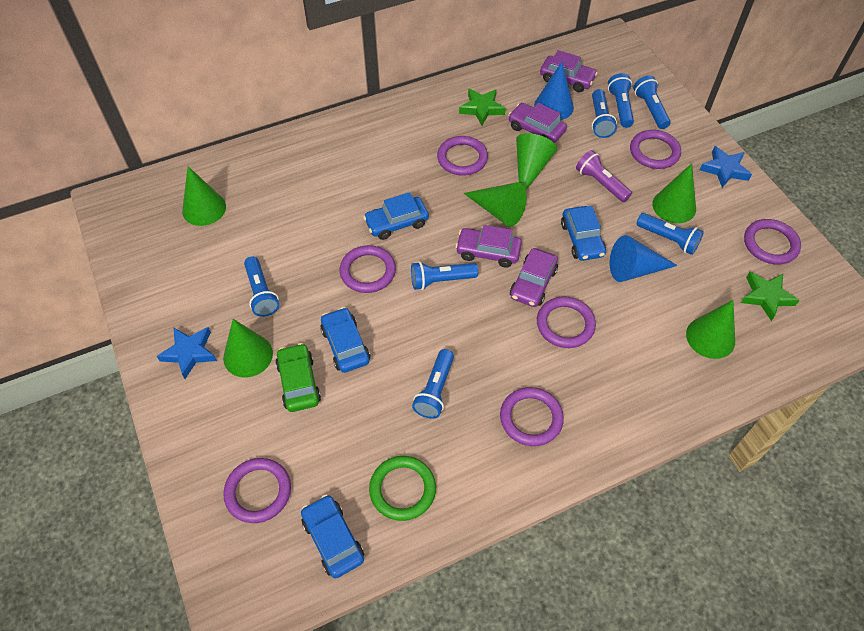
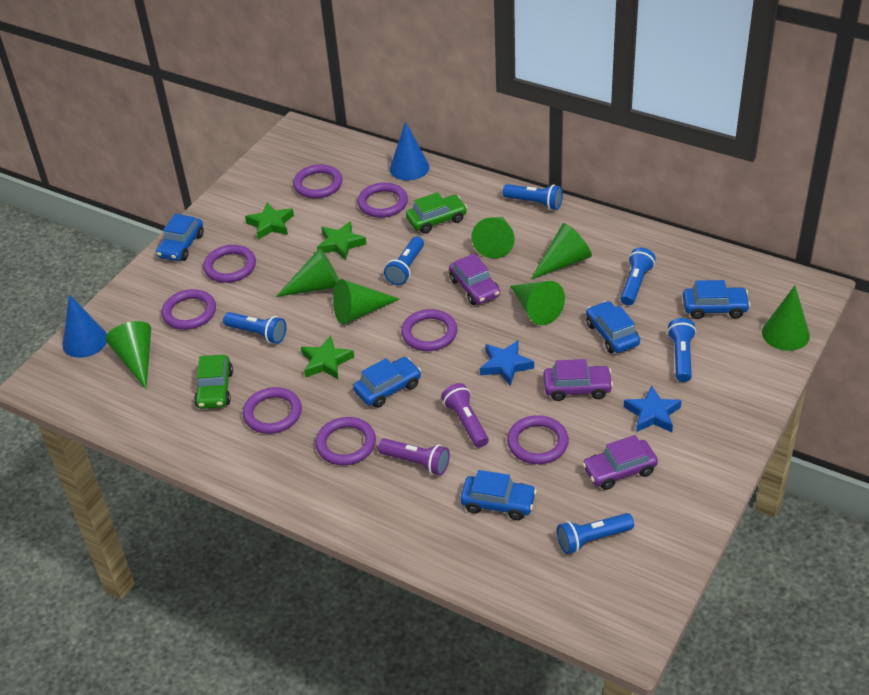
blue car: [301,495,364,578] [320,307,370,373] [363,192,429,240] [561,206,606,261] = 4 -> [156,214,204,261] [353,357,421,408] [460,470,537,520] [586,301,640,353] [683,280,750,319] = 5
blue flashlight: [244,256,279,317] [411,261,478,290] [412,349,454,419] [592,89,617,138] [608,73,634,128] [633,75,671,129] [636,213,704,255] = 7 -> [223,312,287,344] [384,236,424,285] [502,184,563,210] [557,513,634,554] [620,248,656,305] [667,318,696,382] = 6
green car: [275,343,321,412] = 1 -> [194,355,233,409] [406,192,467,234] = 2
green cone: [182,166,226,226] [223,319,273,377] [464,182,526,227] [516,133,557,190] [652,164,696,223] [686,300,735,359] = 6 -> [106,321,151,389] [276,248,339,297] [333,279,399,325] [472,217,515,259] [510,281,565,325] [530,223,592,280] [762,286,810,351] = 7
green ring: [369,456,436,521] = 1 -> none = 0
green star: [459,89,506,125] [741,272,800,321] = 2 -> [245,202,294,240] [301,335,354,379] [317,221,366,261] = 3
purple car: [455,225,522,268] [508,103,567,143] [510,248,558,307] [540,50,598,92] = 4 -> [449,253,500,305] [543,359,613,401] [582,435,658,490] = 3
purple flashlight: [576,150,632,202] = 1 -> [378,438,450,476] [441,383,489,448] = 2
purple ring: [223,458,291,523] [340,245,396,293] [437,136,488,175] [500,387,564,446] [537,297,596,348] [630,130,681,169] [744,219,801,265] = 7 -> [162,289,216,330] [203,245,256,283] [243,387,302,434] [293,164,342,198] [315,417,376,465] [357,183,408,218] [401,309,457,351] [507,415,569,464] = 8

